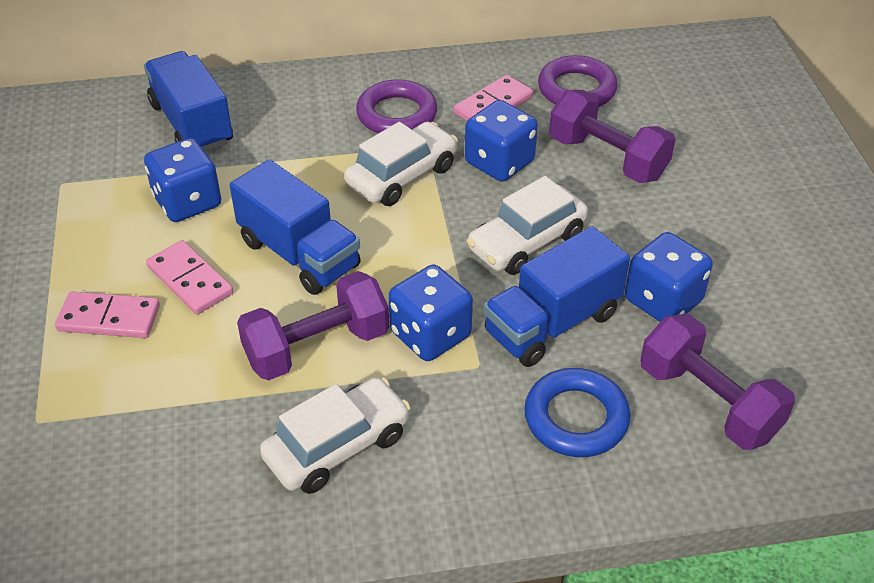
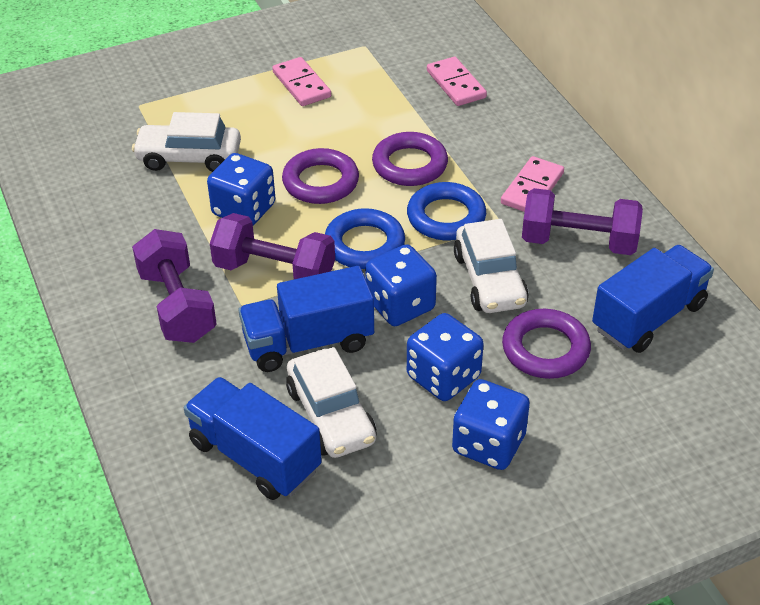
blue ring: [524,368,630,457] = 1 -> [325,208,405,269] [407,182,486,240] = 2
purple ring: [356,79,437,134] [538,55,617,107] = 2 -> [282,148,359,204] [372,132,448,186] [502,309,591,379] = 3

